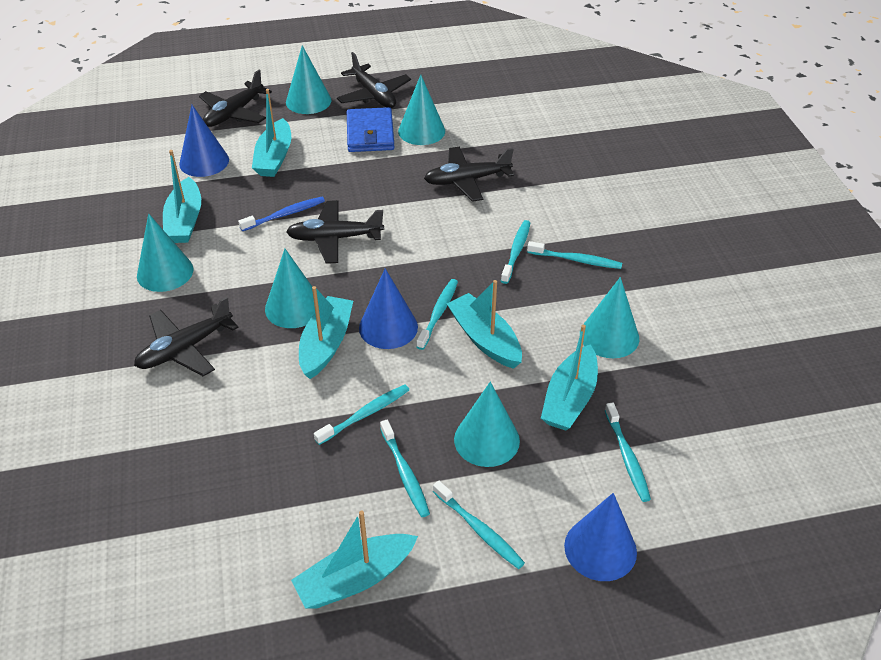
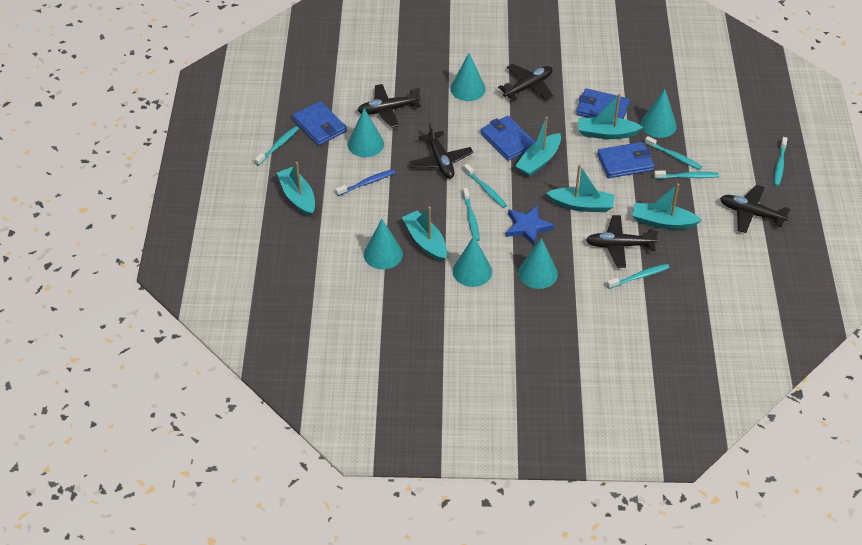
blue cone: [179,105,229,177] [359,268,418,349] [564,493,637,581] = 3 -> none = 0
blue star: none = 0 -> [506,206,554,246] = 1
blue wallet: [347,107,394,152] = 1 -> [293,101,347,145] [480,116,535,161] [576,88,630,119] [597,142,654,178] = 4

